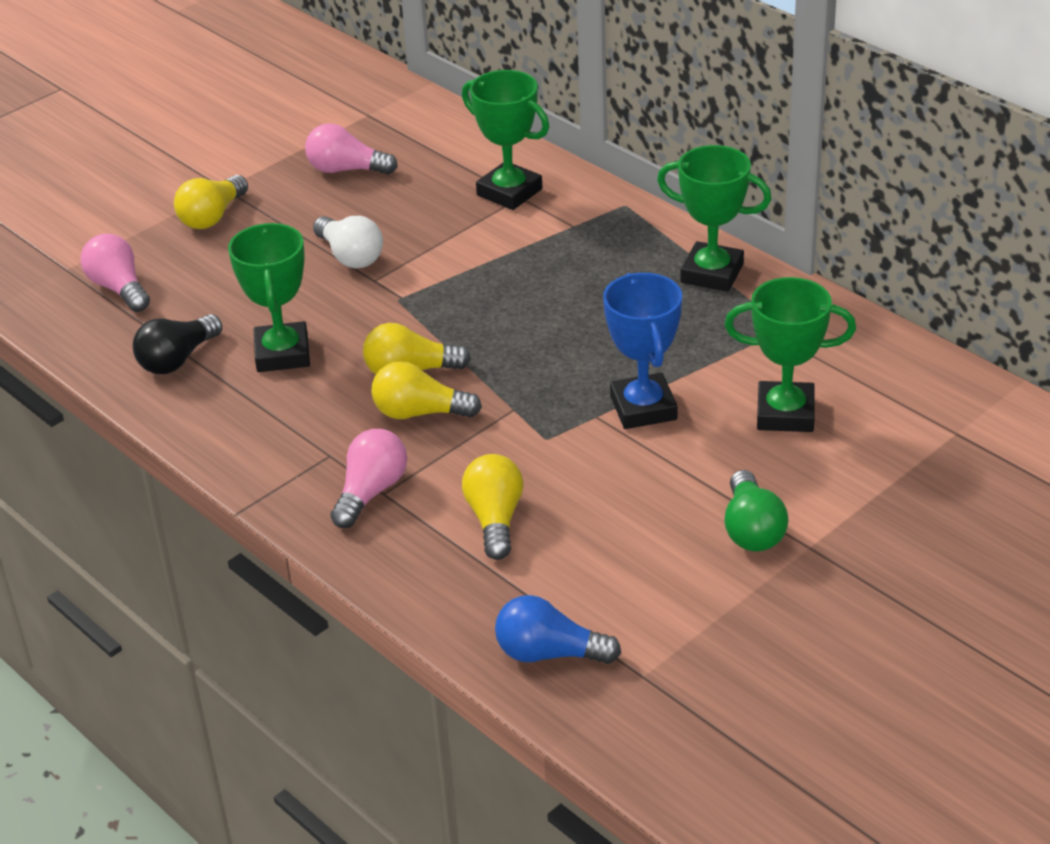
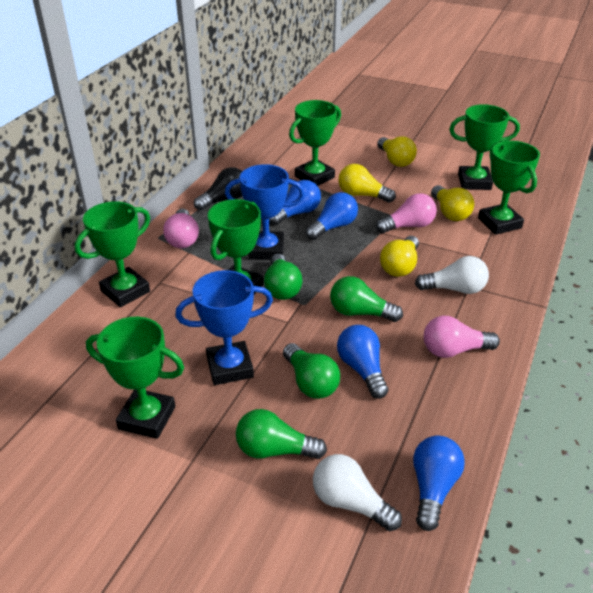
blue light bulb: [495,595,621,664] = 1 -> [269,180,321,225] [306,192,358,240] [337,325,388,399] [413,436,465,531] = 4
blue trophy: [603,273,682,429] = 1 -> [175,270,273,385] [225,164,305,260] = 2
green light bulb: [724,470,789,551] = 1 -> [236,409,327,459] [264,254,303,300] [283,343,340,399] [330,276,403,322] = 4
green trophy: [228,223,310,372] [462,70,549,210] [657,145,772,292] [725,277,856,432] = 4 -> [75,201,150,307] [86,317,184,439] [208,199,263,294] [289,100,341,186] [449,104,520,190] [478,141,540,235] = 6
white light bulb: [313,216,383,268] = 1 -> [313,454,402,531] [415,256,489,294] = 2

